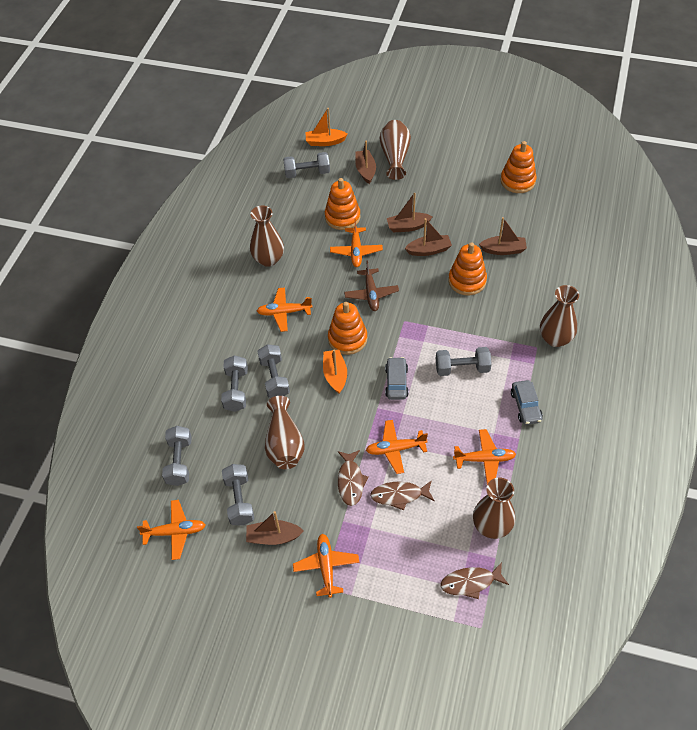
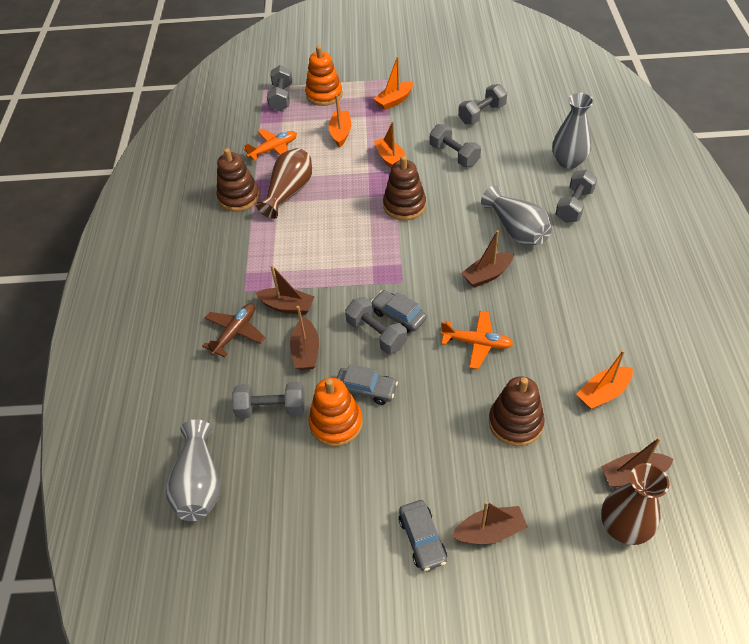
brown fish: [338,450,369,506] [370,480,434,511] [440,562,509,599] = 3 -> none = 0
brown stacking toy: none = 0 -> [216,148,260,212] [383,156,426,220] [489,376,545,446] = 3
brown vase: [250,206,284,267] [265,396,304,469] [380,120,411,180] [473,478,515,539] [540,285,579,347] = 5 -> [256,148,312,219] [601,463,669,545] = 2
grey car: [385,357,409,400] [511,380,543,425] = 2 -> [337,364,398,405] [371,290,427,333] [399,500,447,571] = 3
grey vase: none = 0 -> [166,419,220,521] [481,186,552,245] [552,93,594,169] = 3
orange boat: [305,108,348,146] [323,349,347,394] = 2 -> [329,95,351,147] [374,56,413,110] [374,121,406,168] [576,350,633,410] = 4
orange plane: [137,500,206,560] [257,288,312,332] [293,534,359,598] [330,219,383,267] [366,420,428,474] [453,429,516,484] = 6 -> [244,129,297,161] [441,311,513,369] = 2
orange stacking toy: [325,178,361,230] [328,302,367,355] [449,242,487,295] [501,141,537,193] = 4 -> [305,46,343,106] [308,378,363,447] = 2

